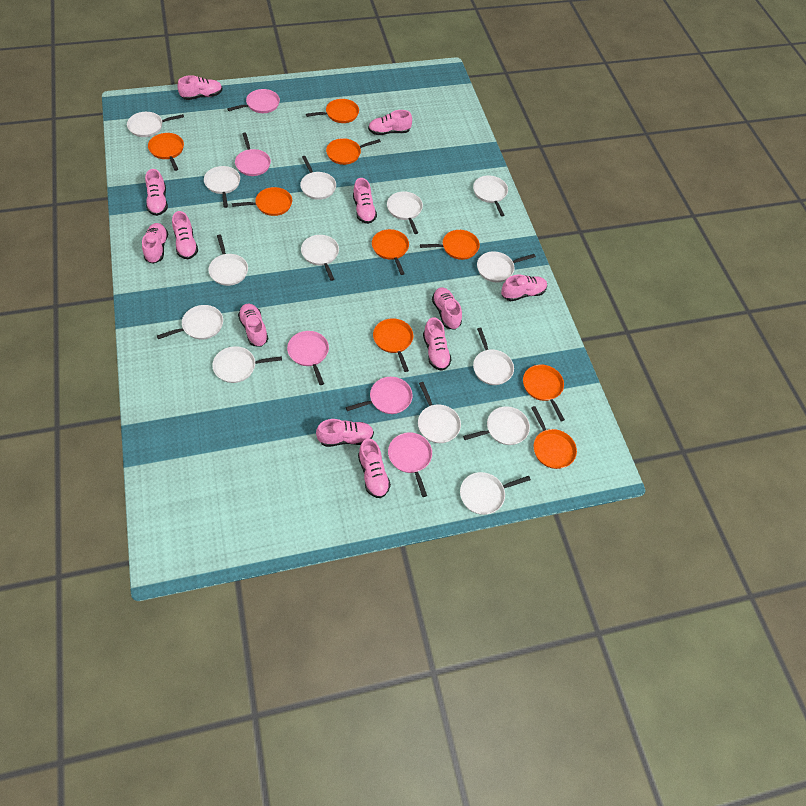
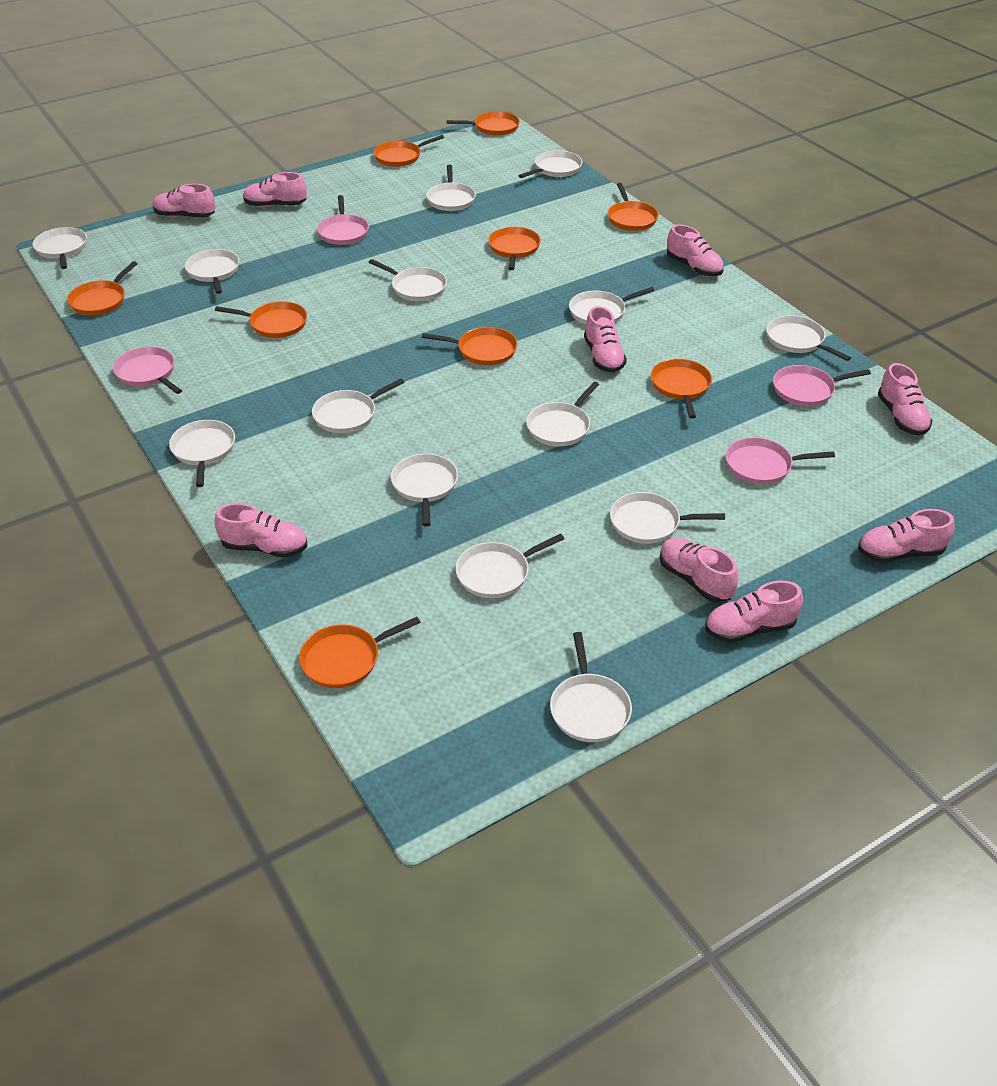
pink pan: [227,89,280,113] [235,133,271,176] [287,331,329,385] [346,377,413,414] [388,432,432,497] = 5 -> [113,347,182,394] [317,195,369,245] [726,437,835,484] [773,365,871,406] = 4
pink shoe: [142,223,168,264] [145,169,168,216] [172,211,198,259] [178,75,223,100] [238,304,268,347] [316,419,374,447] [353,178,377,224] [358,439,391,498] [368,110,412,135] [423,317,452,371] [432,288,462,330] [501,275,547,301] = 12 -> [153,184,215,218] [214,503,307,558] [243,172,307,207] [584,306,627,373] [660,537,738,602] [667,224,724,276] [705,581,803,643] [858,509,955,563] [878,363,933,436] = 9

